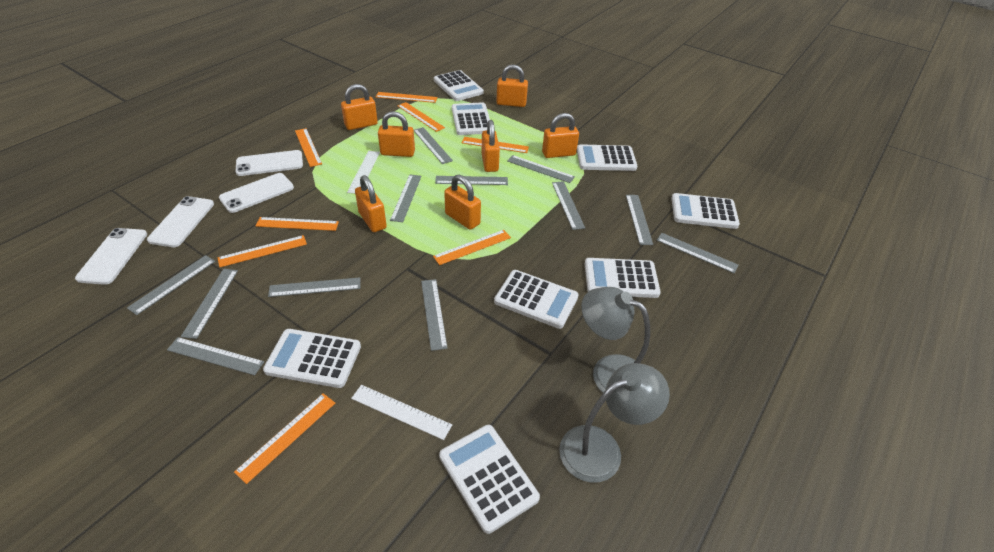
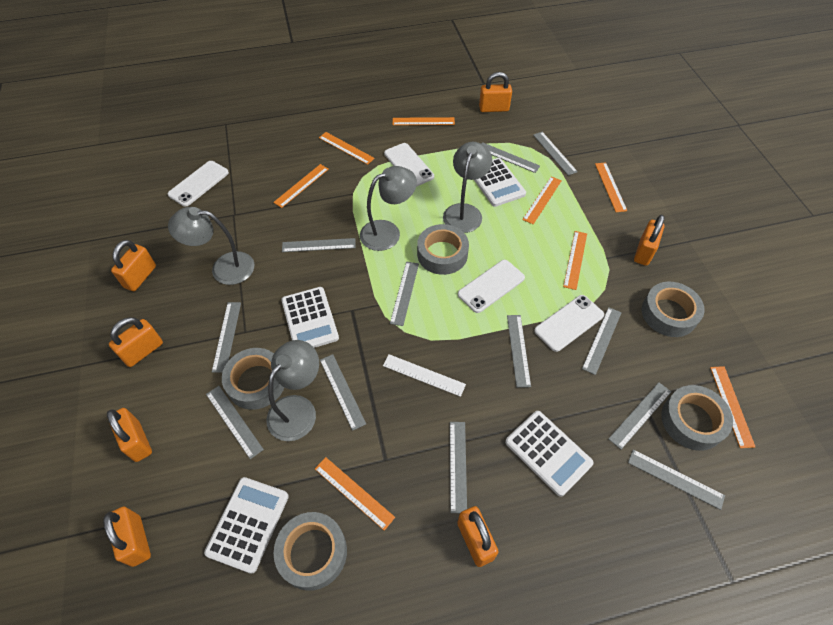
grey lamp: [559,363,670,483] [581,287,650,393] = 2 -> [168,207,254,285] [267,340,319,441] [360,166,417,251] [443,142,492,233] = 4
grey tape: none = 0 -> [222,348,284,410] [274,512,347,591] [417,224,469,275] [642,282,705,337] [661,385,733,451] = 5
white calculator: [263,329,361,388] [434,70,484,101] [439,425,540,534] [452,102,490,135] [494,270,579,329] [577,144,638,171] [585,258,661,298] [671,193,740,229] = 8 -> [204,477,289,574] [281,287,339,348] [474,158,526,207] [505,411,594,497] = 4
white ruler: [347,151,380,194] [351,385,452,440] = 2 -> [383,354,466,397] = 1

